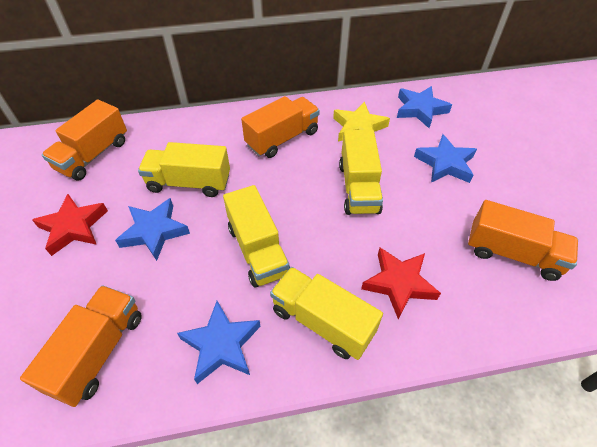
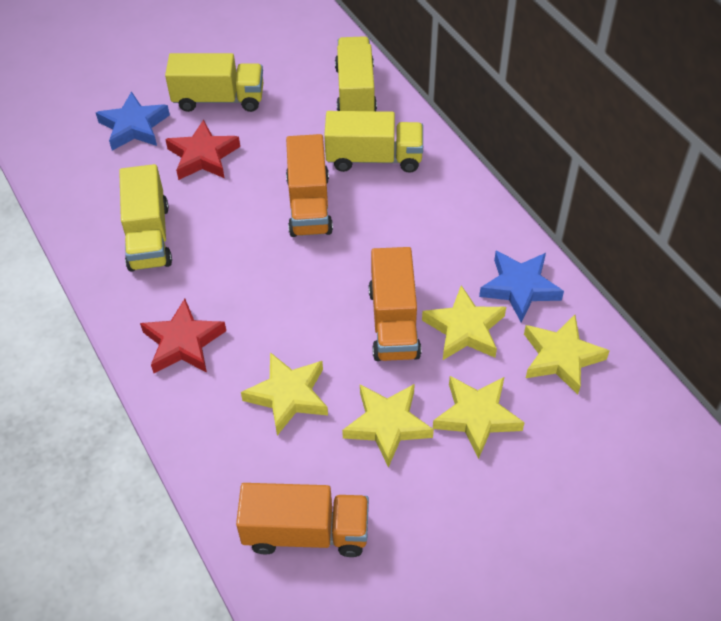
blue star: [115,198,190,261] [177,301,261,384] [397,86,452,128] [414,134,477,183] = 4 -> [96,91,170,151] [479,251,564,322] = 2
orange truck: [20,285,142,407] [42,99,127,181] [241,96,320,158] [468,200,578,281] = 4 -> [236,483,369,557] [286,134,333,237] [369,247,421,361] = 3
yellow star: [333,102,390,142] = 1 -> [241,352,328,435] [342,384,434,468] [422,285,506,360] [433,376,525,459] [524,315,609,395] = 5

